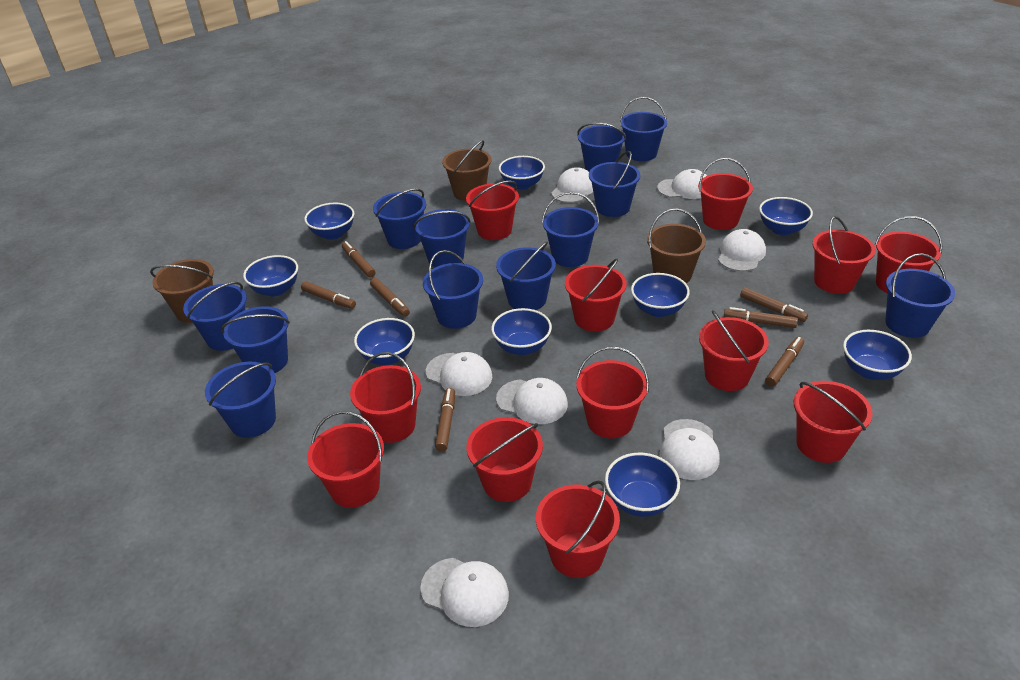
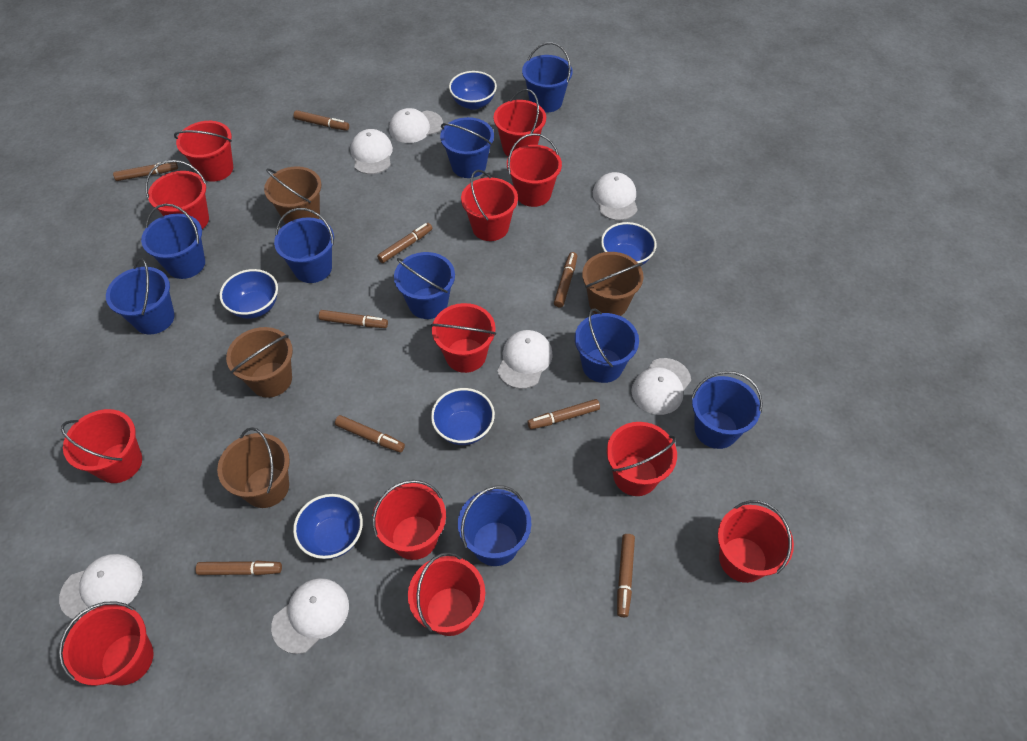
blue bowl: [243,255,298,297] [304,203,354,240] [354,318,415,365] [491,308,552,355] [499,156,545,190] [605,453,680,517] [631,273,690,317] [759,197,813,235] [843,330,912,380] = 9 -> [220,269,278,319] [293,494,363,559] [431,388,495,445] [449,71,497,110] [601,222,657,266] = 5
blue bucket: [183,282,247,351] [205,362,276,438] [221,306,290,373] [373,189,426,249] [414,209,471,267] [423,250,483,329] [496,242,556,310] [542,192,600,267] [577,123,626,171] [589,151,640,217] [620,97,667,161] [885,253,955,338] = 12 -> [106,258,175,334] [141,204,205,279] [274,208,334,283] [394,252,455,319] [440,117,494,178] [458,486,531,566] [522,42,573,113] [575,308,639,383] [691,371,763,449] = 9
brown bucket: [150,259,214,323] [442,140,492,201] [647,209,706,283] = 3 -> [217,427,290,508] [226,327,293,398] [264,166,321,224] [582,252,644,316] = 4
brown marker: [301,281,356,309] [342,241,376,278] [370,278,410,317] [435,388,455,452] [724,307,798,328] [740,288,808,322] [765,337,804,386] = 7 -> [113,162,178,181] [196,561,282,575] [294,110,349,131] [319,310,388,328] [335,415,405,452] [377,223,432,263] [527,399,600,429] [554,252,577,308] [617,534,635,617] = 9

